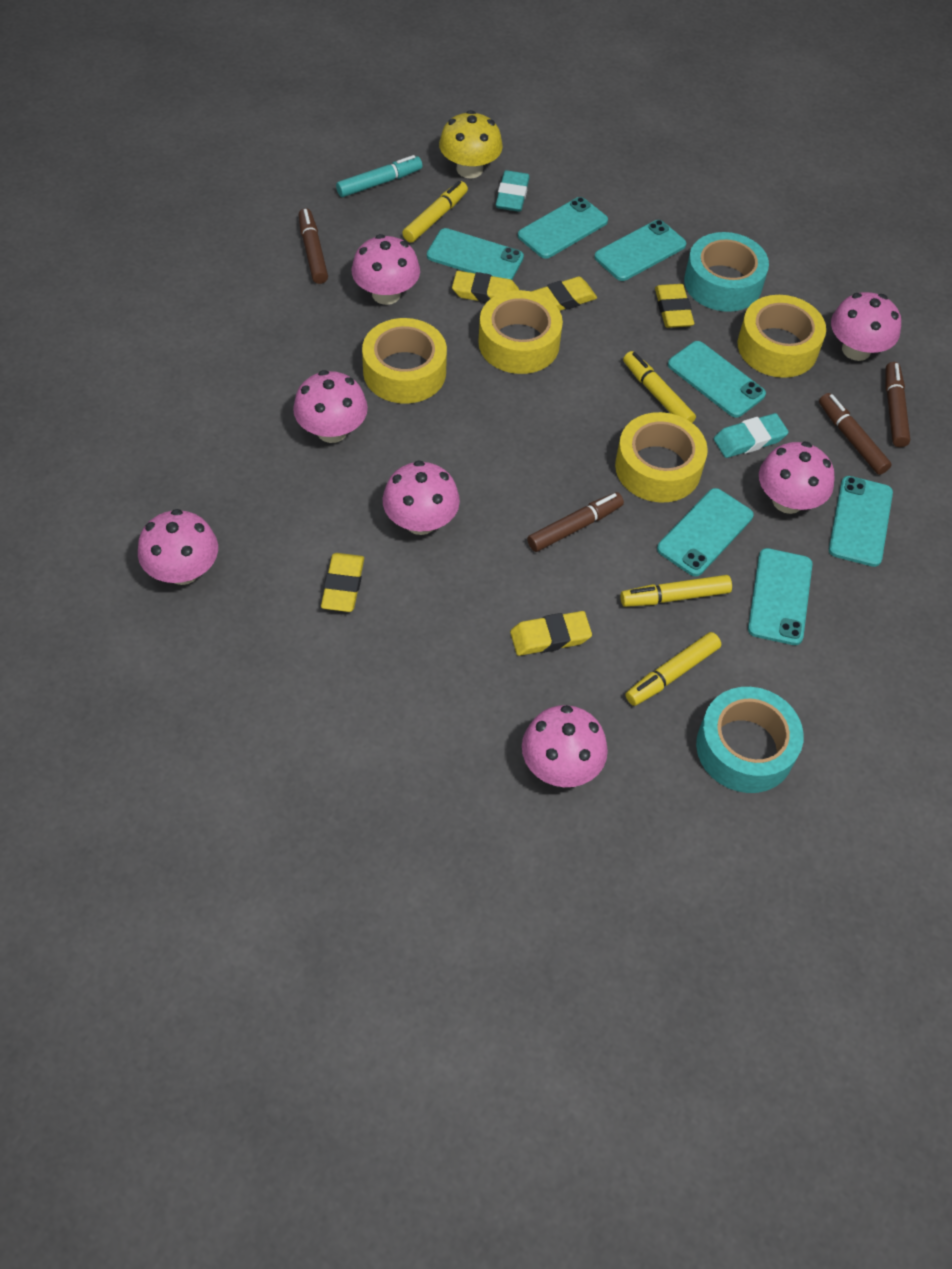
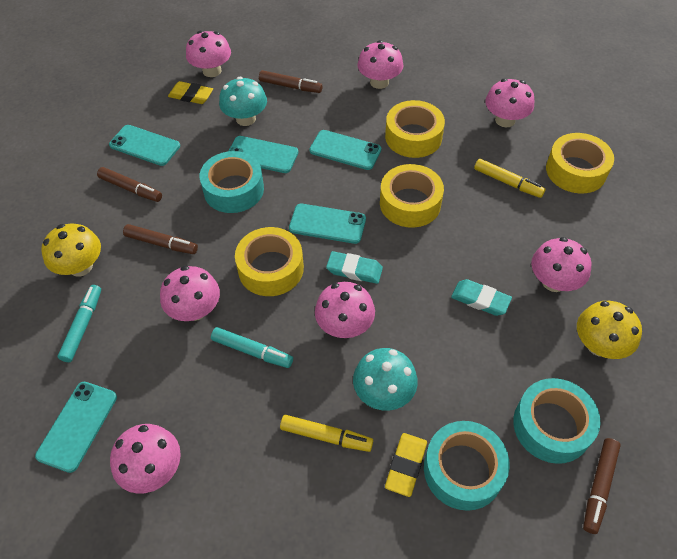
turquoise marker: [336,155,422,197] = 1 -> [58,285,101,362] [211,327,293,368] = 2
turquoise mushroom: none = 0 -> [219,77,267,126] [353,348,418,411] = 2
turquoise phone: [427,228,524,280] [518,197,608,259] [594,220,686,281] [657,488,754,576] [668,341,766,418] [748,548,813,645] [829,476,893,567] = 7 -> [35,382,117,473] [109,125,180,166] [229,136,298,173] [289,204,366,244] [309,130,381,170] = 5
turquoise tape: [684,232,769,312] [696,687,804,793] = 2 -> [200,151,264,213] [424,421,510,511] [513,378,600,464] = 3
yellow eraser: [321,553,364,612] [452,271,519,303] [510,611,592,656] [531,277,597,311] [655,284,694,328] = 5 -> [168,81,213,104] [385,433,427,497] = 2
yellow marker: [402,181,468,243] [620,575,732,607] [623,351,696,423] [626,632,721,706] = 4 -> [280,415,373,452] [474,159,546,198] = 2
yellow mushroom: [439,110,503,178] = 1 -> [41,224,101,277] [577,301,642,359] = 2

